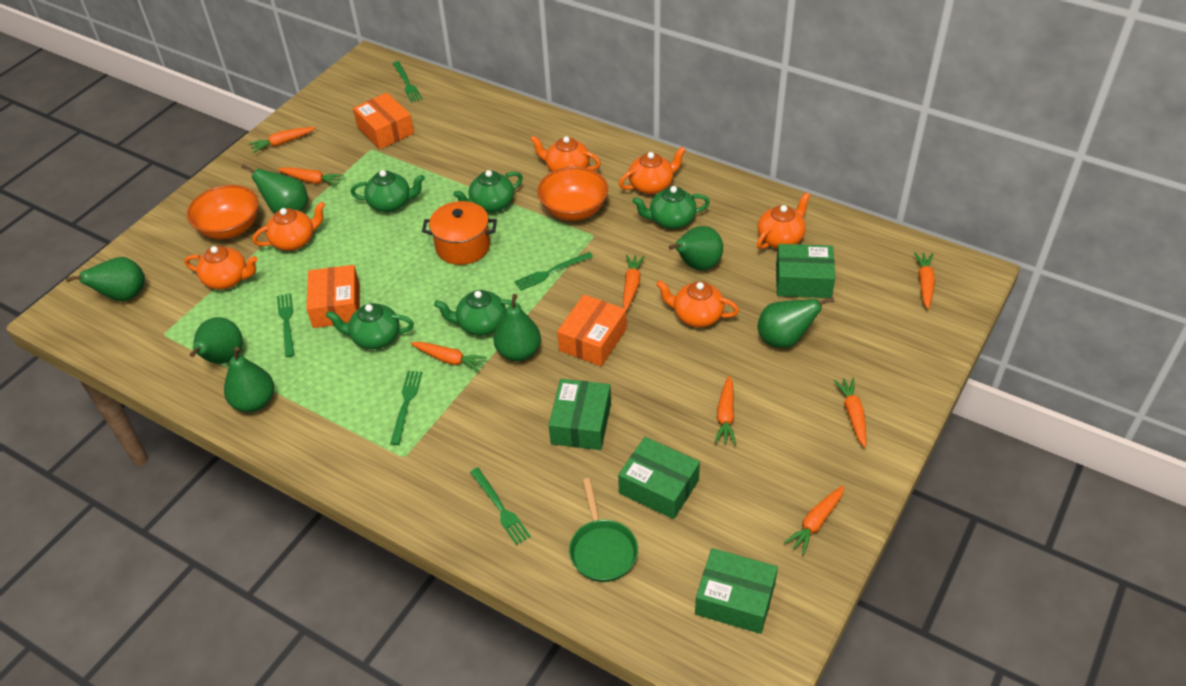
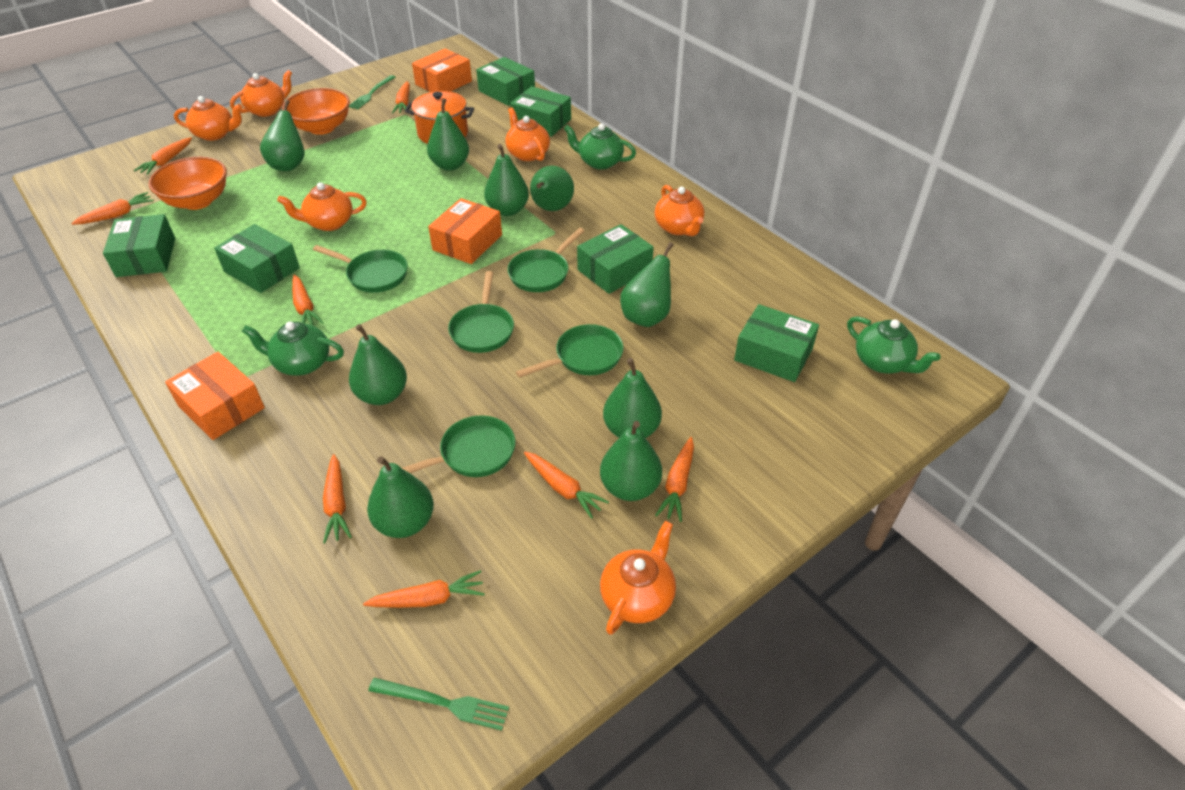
green box: [549,379,611,450] [618,437,700,519] [695,548,778,634] [776,244,835,298] = 4 -> [103,214,175,277] [214,224,300,293] [476,57,535,106] [510,86,571,137] [577,224,654,294] [734,304,819,382] = 6
green fork: [277,293,294,357] [390,371,423,445] [393,61,423,103] [470,467,531,545] [514,252,593,291] = 5 -> [349,75,395,109] [368,678,509,731] = 2
green pan: [569,478,638,582] = 1 -> [313,245,408,293] [402,415,515,477] [448,271,514,353] [507,228,584,292] [516,324,624,378] = 5
green pear: [66,257,145,301] [189,317,243,364] [224,347,274,412] [241,164,308,214] [493,294,541,361] [669,226,723,271] [758,297,834,348] = 7 -> [260,100,305,171] [349,324,407,405] [367,456,434,538] [427,98,469,171] [484,144,529,216] [530,166,574,211] [600,421,662,501] [603,358,662,438] [620,242,674,327] = 9
green teapot: [326,303,414,349] [351,170,425,212] [434,290,521,336] [453,170,523,212] [632,186,710,229] = 5 -> [242,322,344,376] [564,124,636,170] [847,316,940,373] = 3

